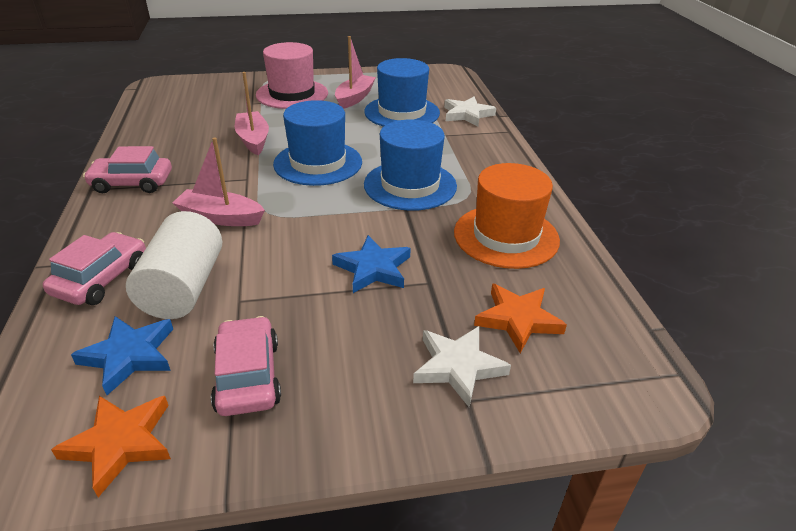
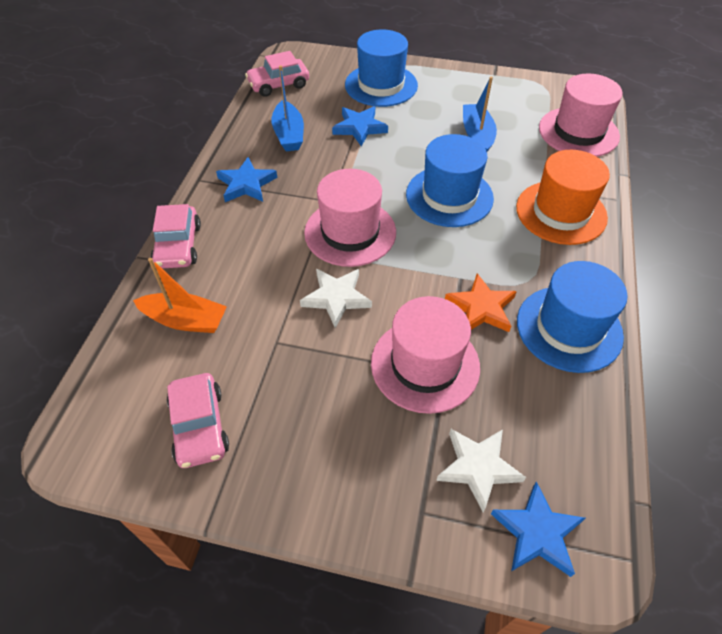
blue boat: none = 0 -> [271,66,304,152] [463,76,497,152] = 2
blue star: [71,316,173,395] [332,235,411,293] = 2 -> [216,157,277,202] [332,106,388,146] [491,481,585,577] = 3
orange boat: none = 0 -> [133,258,227,333] = 1
orange star: [51,396,171,497] [474,283,567,353] = 2 -> [445,273,517,332] = 1
pink boat: [173,138,265,226] [235,72,269,155] [335,36,376,109] = 3 -> none = 0
pink hat: [256,42,328,109] = 1 -> [304,169,396,267] [371,296,480,414] [539,74,622,157] = 3
white cylinder: [126,211,222,319] = 1 -> none = 0

